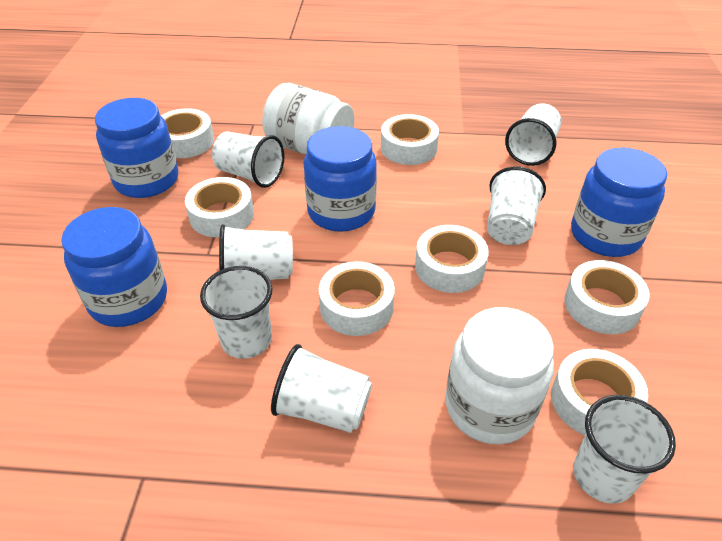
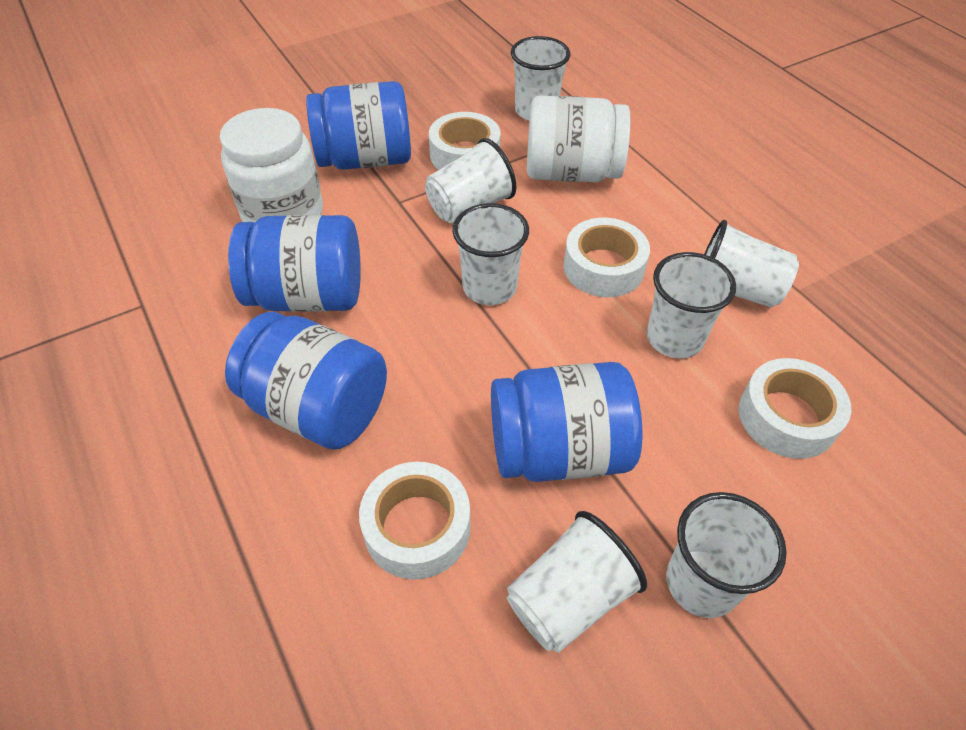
white tape: [161,108,214,158] [185,177,254,237] [319,261,395,336] [381,114,439,165] [415,225,489,293] [551,349,648,435] [564,260,650,334] = 7 -> [359,462,470,580] [429,112,500,170] [563,218,650,297] [739,358,851,459] = 4

